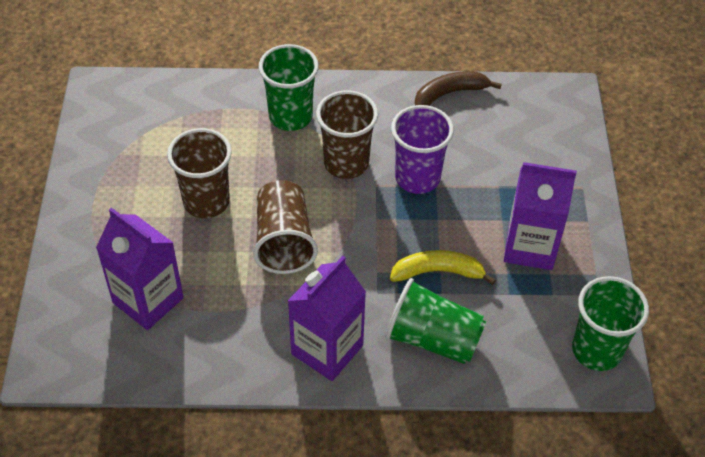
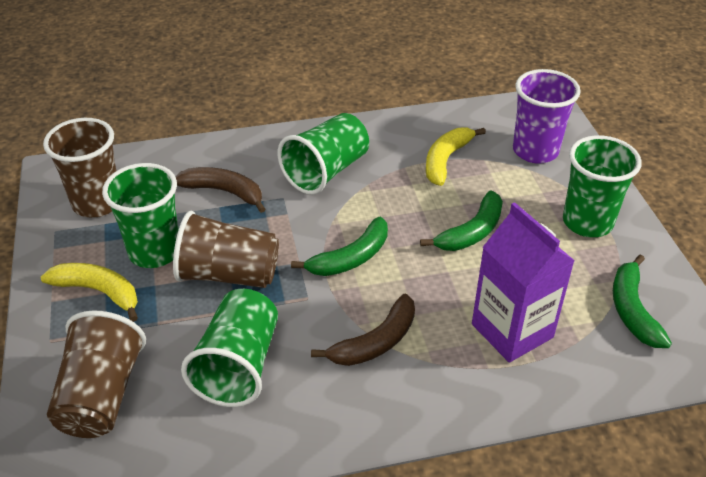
brown banana: [415,71,502,106] = 1 -> [175,167,266,213] [311,294,415,366] = 2
green banana: none = 0 -> [291,217,388,276] [420,191,503,251] [613,254,672,348] = 3
green cup: [259,44,319,131] [385,278,486,364] [572,276,649,371] = 3 -> [102,163,179,268] [181,289,278,407] [278,113,369,195] [563,135,642,237] = 4
purple carton: [96,208,184,330] [288,256,366,381] [504,162,577,270] = 3 -> [472,202,575,363] = 1
yellow banana: [390,250,496,285] = 1 -> [41,263,138,322] [426,127,486,186] = 2

